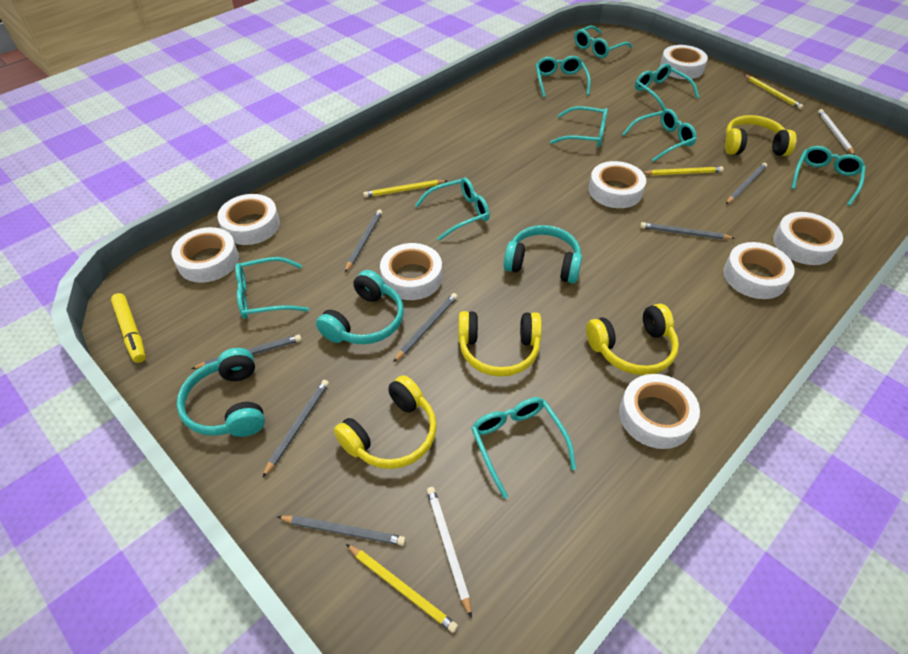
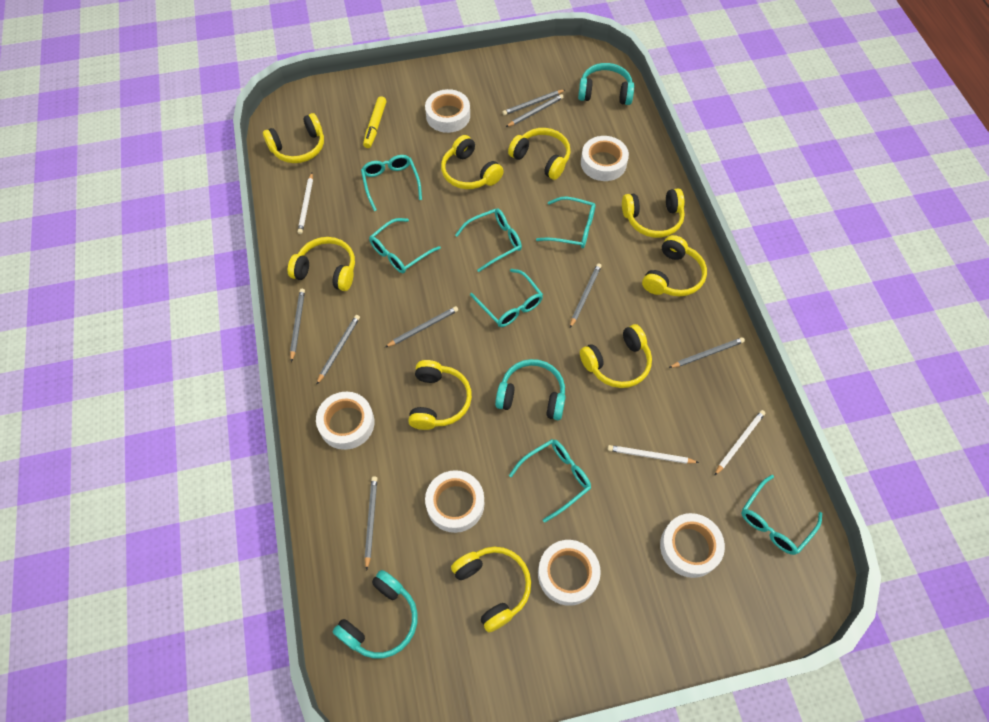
grey pencil: [191,335,302,369] [262,380,329,478] [277,515,406,546] [345,209,383,272] [393,293,458,362] [640,222,735,240] [726,163,767,204] = 7 -> [290,289,305,362] [316,315,360,385] [365,476,378,571] [385,306,458,347] [502,90,565,115] [506,94,563,127] [570,263,602,328] [669,337,745,368] = 8
turquoise glasses: [235,257,309,319] [415,177,490,241] [471,397,576,499] [535,56,591,98] [550,106,608,147] [574,25,632,58] [622,109,697,162] [635,63,699,110] [791,146,865,206] = 9 -> [361,155,422,211] [369,218,441,273] [455,208,522,272] [470,269,543,327] [509,439,591,523] [536,196,596,248] [741,475,822,555] = 7
white pencil: [427,487,472,618] [818,109,855,155] = 2 -> [298,173,313,234] [608,445,699,464] [714,410,766,476] = 3
white tape: [172,227,239,283] [217,194,280,245] [380,243,442,300] [589,161,646,208] [619,374,700,449] [660,45,708,79] [723,242,795,299] [773,212,843,265] = 8 -> [316,392,374,450] [425,89,470,133] [425,470,484,533] [538,540,601,606] [581,136,629,181] [660,513,725,578] = 6
yellow headphones: [334,375,437,469] [458,311,542,377] [586,304,679,375] [725,115,797,156] = 4 -> [263,113,324,163] [288,237,355,291] [408,360,472,430] [441,135,504,189] [451,547,531,633] [508,128,570,180] [580,324,652,388] [622,188,685,238] [642,235,707,296] = 9
yellow pencil: [346,544,458,633] [363,180,447,197] [643,166,724,175] [744,75,803,109] = 4 -> none = 0

